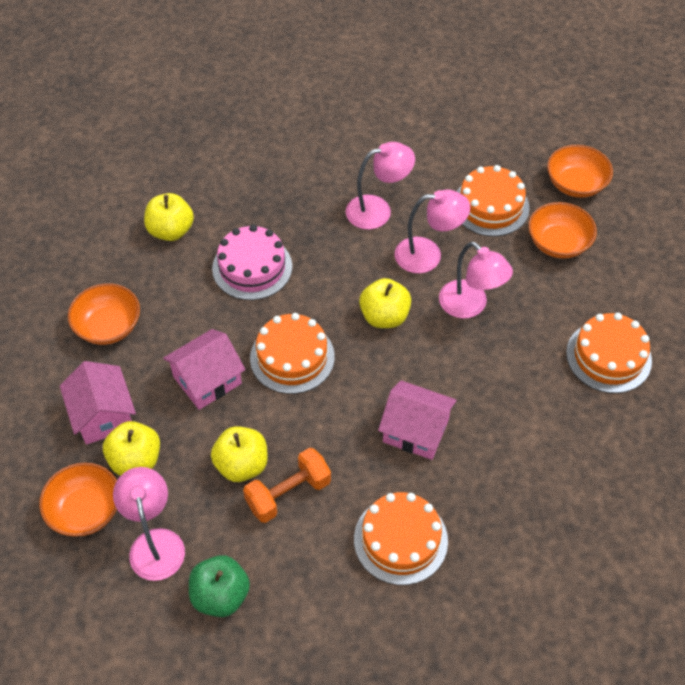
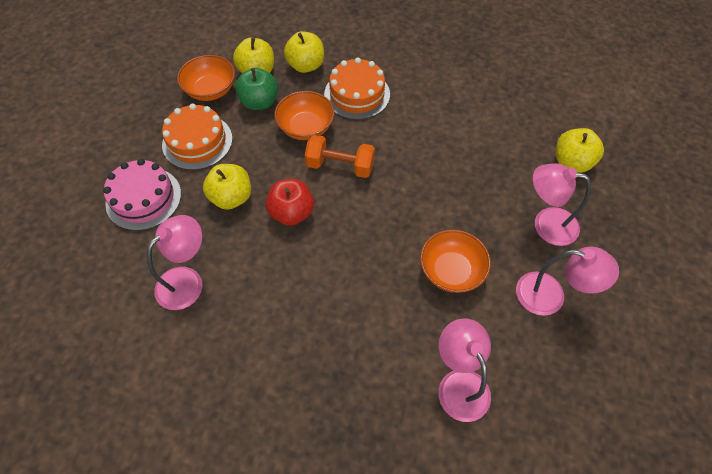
orange bowl: [39,462,117,537] [68,283,140,345] [528,202,597,259] [547,145,613,198] = 4 -> [177,55,235,101] [274,91,335,140] [420,229,491,293] = 3
orange cake: [250,313,335,394] [354,492,448,585] [456,165,529,236] [566,313,652,393] = 4 -> [162,104,233,170] [324,57,390,120] = 2
pink house: [60,361,136,445] [163,329,246,410] [378,380,457,460] = 3 -> none = 0
red apple: none = 0 -> [266,179,314,226] = 1

